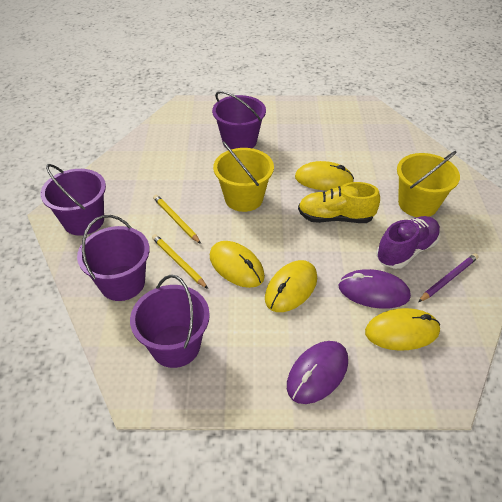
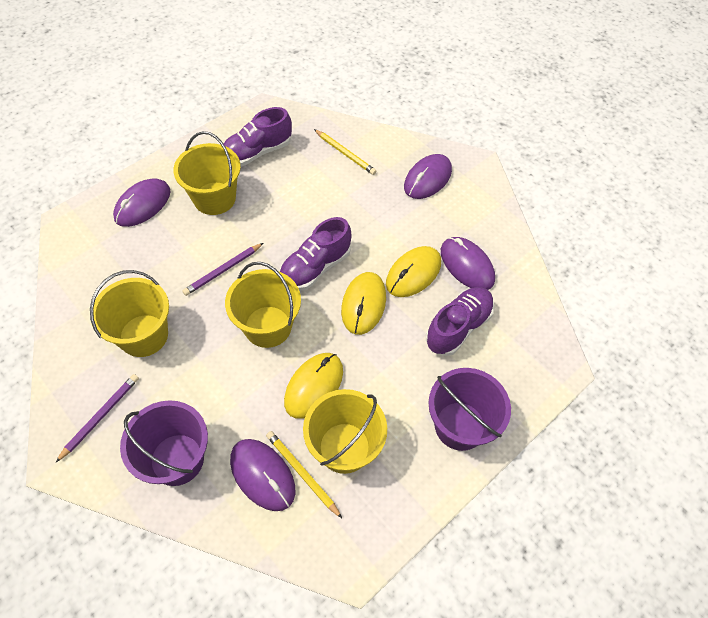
purple bucket: [41,164,106,236] [77,215,150,301] [130,275,210,368] [212,91,266,149] = 4 -> [120,400,208,486] [428,368,511,451] = 2
purple mouse: [287,341,348,404] [338,269,411,309] = 2 -> [113,178,170,227] [230,439,295,511] [404,154,452,199] [441,237,495,290] = 4
purple pencil: [418,253,479,302] = 1 -> [55,374,139,463] [182,243,263,296] = 2
purple shoe: [376,216,441,269] = 1 -> [224,107,292,167] [279,217,351,291] [426,287,494,356] = 3
yellow bucket: [213,141,274,212] [397,151,460,217] = 2 -> [90,270,169,357] [173,131,241,215] [225,262,301,348] [303,389,387,474] = 4
yellow mouse: [210,241,265,288] [265,260,317,312] [295,161,354,190] [365,308,440,351] = 4 -> [284,353,343,419] [341,272,386,335] [386,246,441,297] = 3
yellow shoe: [298,182,380,223] = 1 -> none = 0

